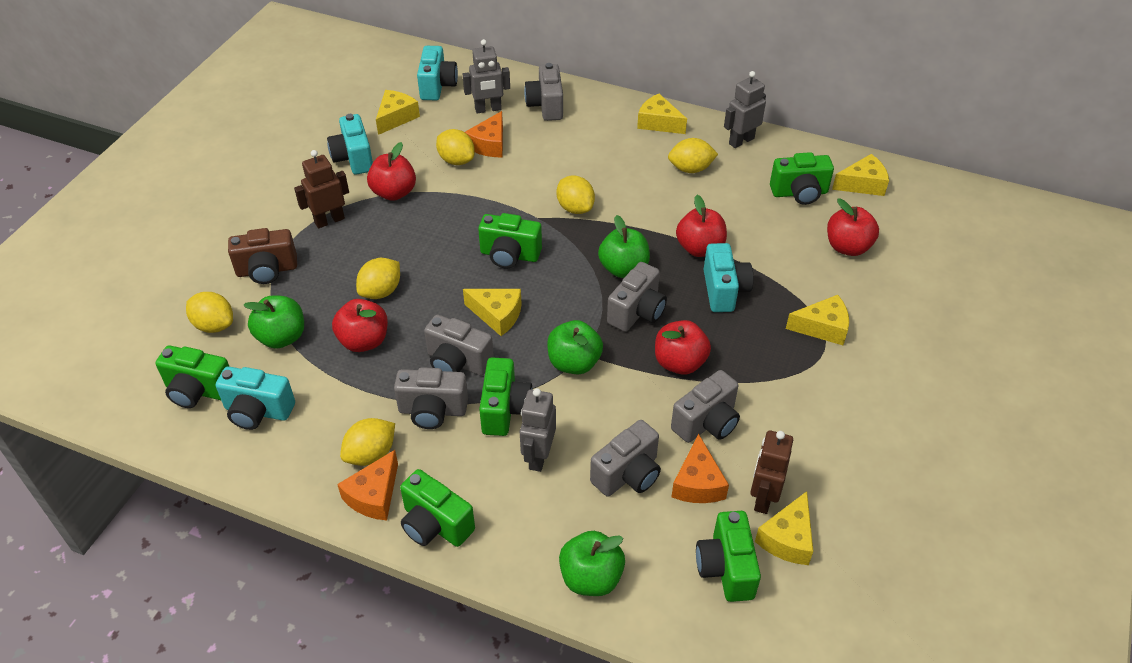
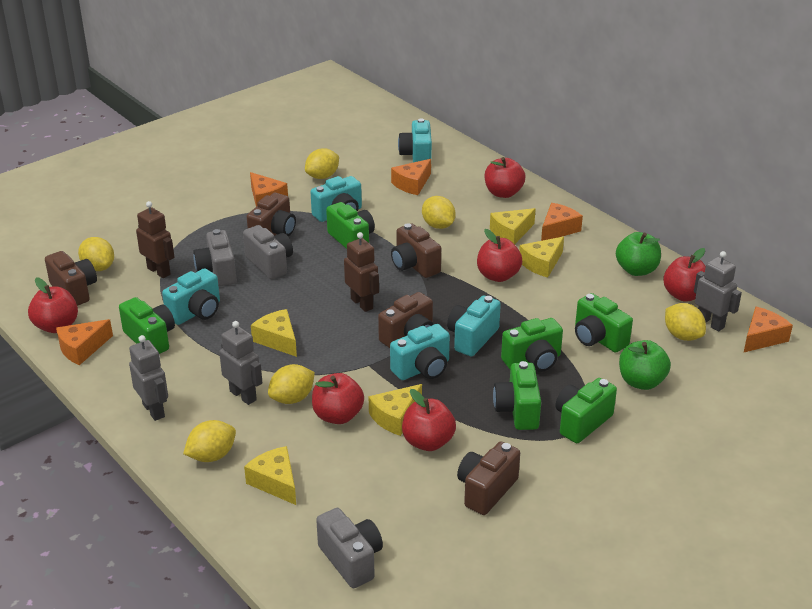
brown camera: [228,228,297,284] = 1 -> [45,251,97,306] [247,193,296,236] [378,292,434,348] [391,223,441,278] [457,441,520,515] = 5
green apple: [243,296,304,349] [547,320,603,374] [559,531,625,596] [598,215,650,278] = 4 -> [616,232,661,276] [619,340,671,390] = 2
grey camera: [394,367,468,429] [424,315,494,376] [524,63,563,121] [590,420,661,496] [607,262,667,332] [671,370,740,443] = 6 -> [193,229,236,286] [243,225,293,279] [316,508,383,588] = 3
orange cheese: [337,450,398,520] [465,111,503,158] [671,434,729,503] = 3 -> [56,319,113,365] [250,172,288,207] [391,159,431,195] [541,203,583,241] [743,307,793,353] = 5
red apple: [332,299,388,352] [367,142,416,201] [655,320,711,375] [676,195,727,257] [827,198,879,256] = 5 -> [28,277,78,333] [312,373,364,424] [402,389,456,451] [477,229,522,282] [485,157,526,198] [663,248,706,302] = 6
turquoise camera: [216,366,295,430] [327,114,373,175] [417,46,458,100] [704,243,753,312] = 4 -> [162,268,220,325] [311,176,362,222] [390,324,450,380] [398,118,432,163] [447,296,501,356] = 5
yellow cheese: [376,90,420,135] [463,289,522,336] [637,94,687,134] [755,491,813,565] [786,295,849,345] [832,154,889,196] = 6 -> [244,446,296,505] [251,309,297,357] [369,384,422,436] [490,208,536,245] [519,237,564,277] = 5

